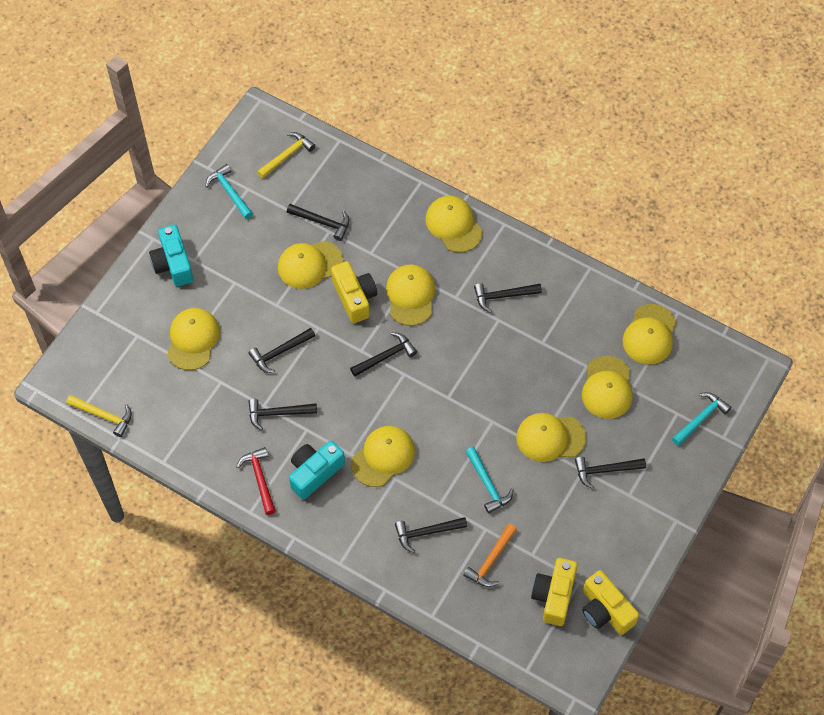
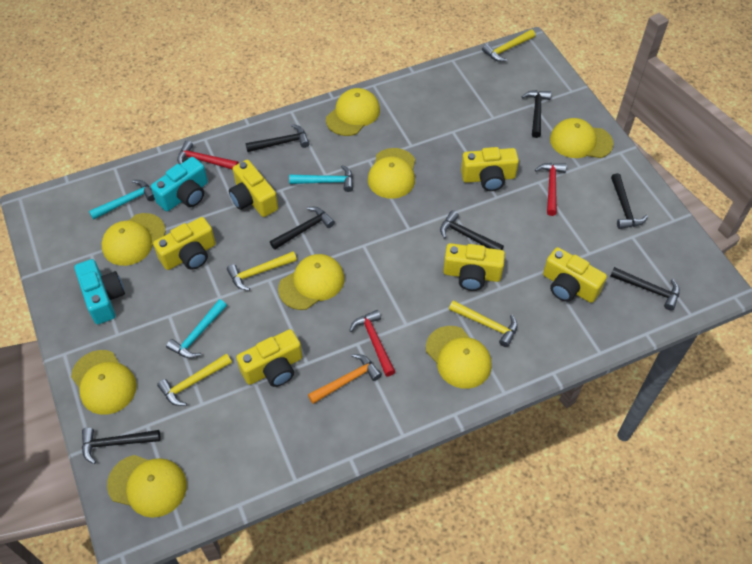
red hammer: [236,447,276,515] = 1 -> [177,141,239,170] [349,310,396,376] [535,163,567,216] = 3
yellow camera: [331,261,377,323] [531,558,578,626] [582,570,639,635] = 3 -> [153,217,216,270] [229,160,278,217] [236,329,302,387] [443,243,505,291] [461,147,519,191] [543,247,607,303] = 6
yellow hammer: [66,395,132,437] [257,132,315,178] = 2 -> [157,354,232,406] [227,251,297,291] [449,300,518,347] [482,29,535,62] = 4

